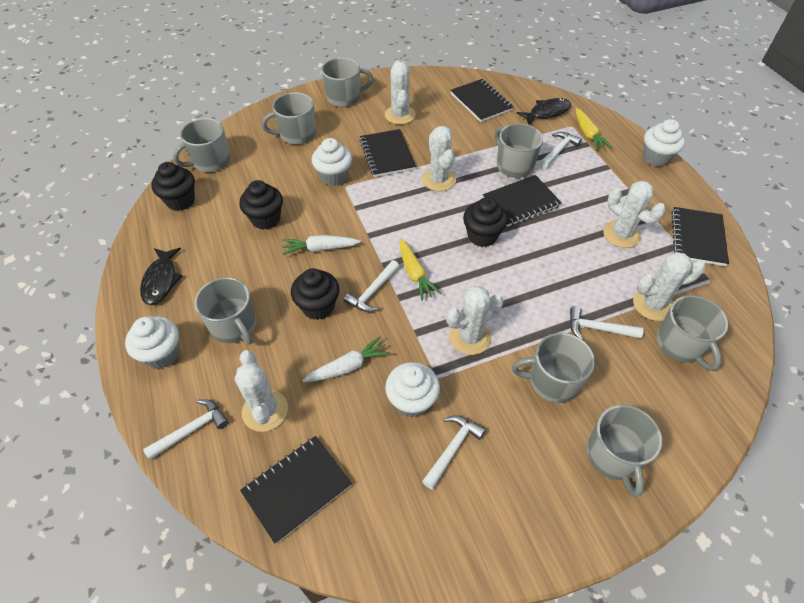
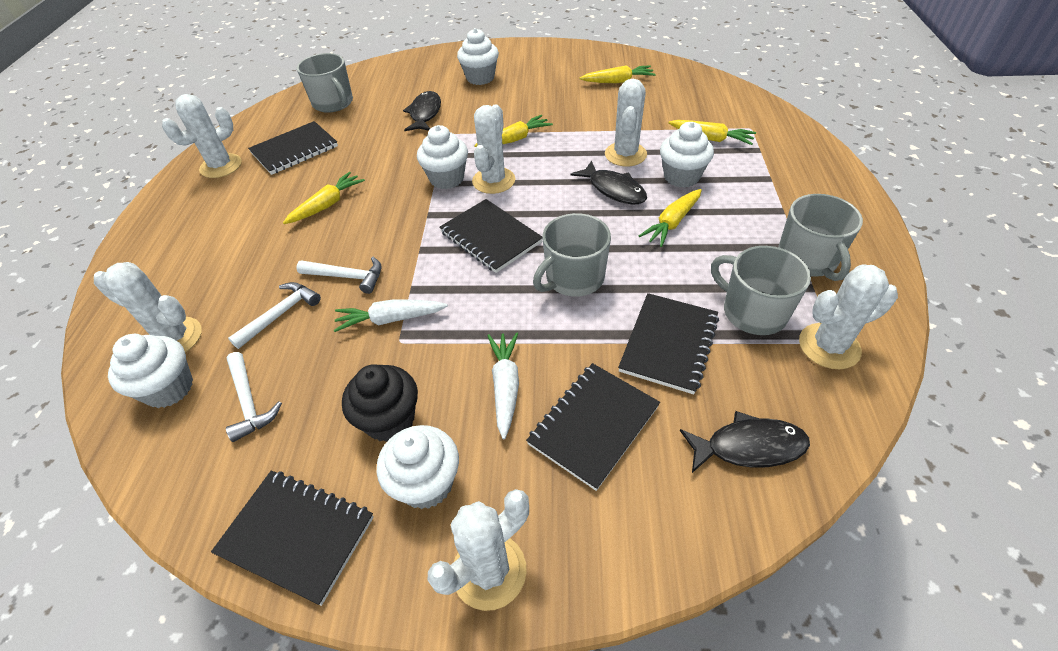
black cupcake: [151,162,195,211] [239,180,283,230] [291,268,339,320] [463,197,508,247] = 4 -> [342,364,418,442] = 1
black fish: [140,248,182,305] [516,98,571,125] = 2 -> [403,91,441,131] [571,160,647,204] [680,411,810,473] = 3
grey mug: [173,118,230,172] [194,277,256,344] [262,92,316,145] [321,58,373,107] [495,123,543,178] [512,333,595,403] [586,405,662,497] [656,295,728,371] = 8 -> [297,53,353,113] [533,213,611,297] [711,246,811,335] [778,194,863,281] = 4
white cupcake: [125,316,180,369] [312,138,352,186] [385,362,440,418] [643,119,685,167] = 4 -> [108,334,193,408] [377,425,459,509] [417,125,468,189] [457,28,499,85] [660,122,714,188] = 5
white hammer: [143,399,229,460] [344,260,400,312] [422,415,486,489] [540,132,582,168] [570,306,644,340] = 5 -> [226,352,282,442] [228,282,321,349] [296,257,381,294] = 3
yellow carrot: [400,239,441,301] [576,108,613,151] = 2 -> [283,172,365,224] [474,115,553,147] [579,65,656,83] [639,189,702,247] [668,120,756,145] = 5

